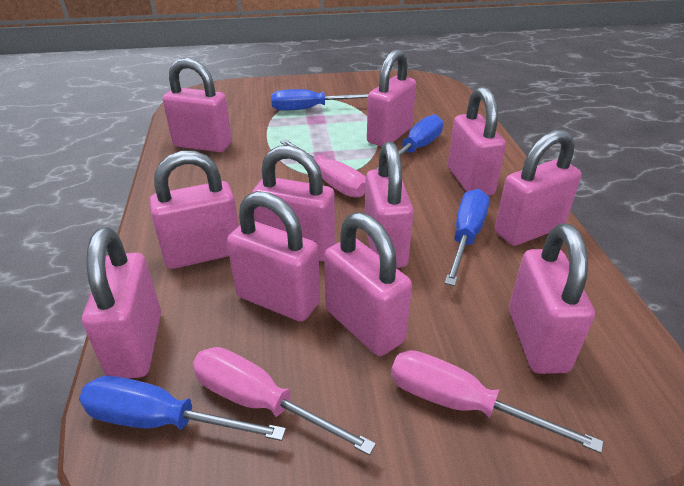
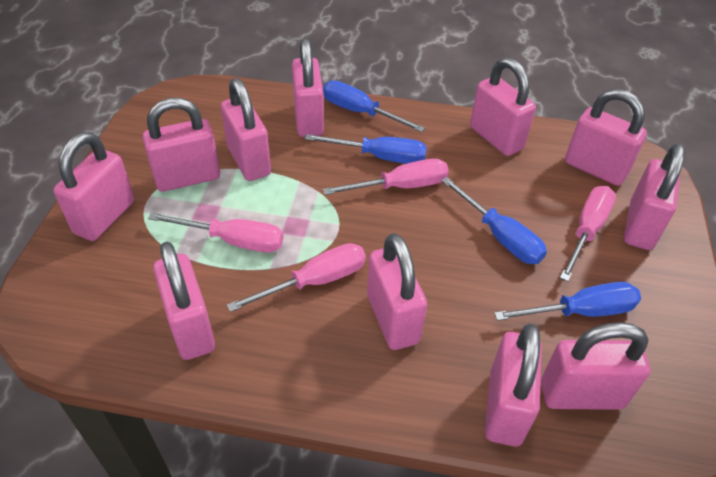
pink screwdriver: [192,347,376,455] [280,139,366,197] [391,350,603,453] = 3 -> [148,212,283,253] [227,243,366,312] [323,159,449,195] [560,186,616,282] = 4

